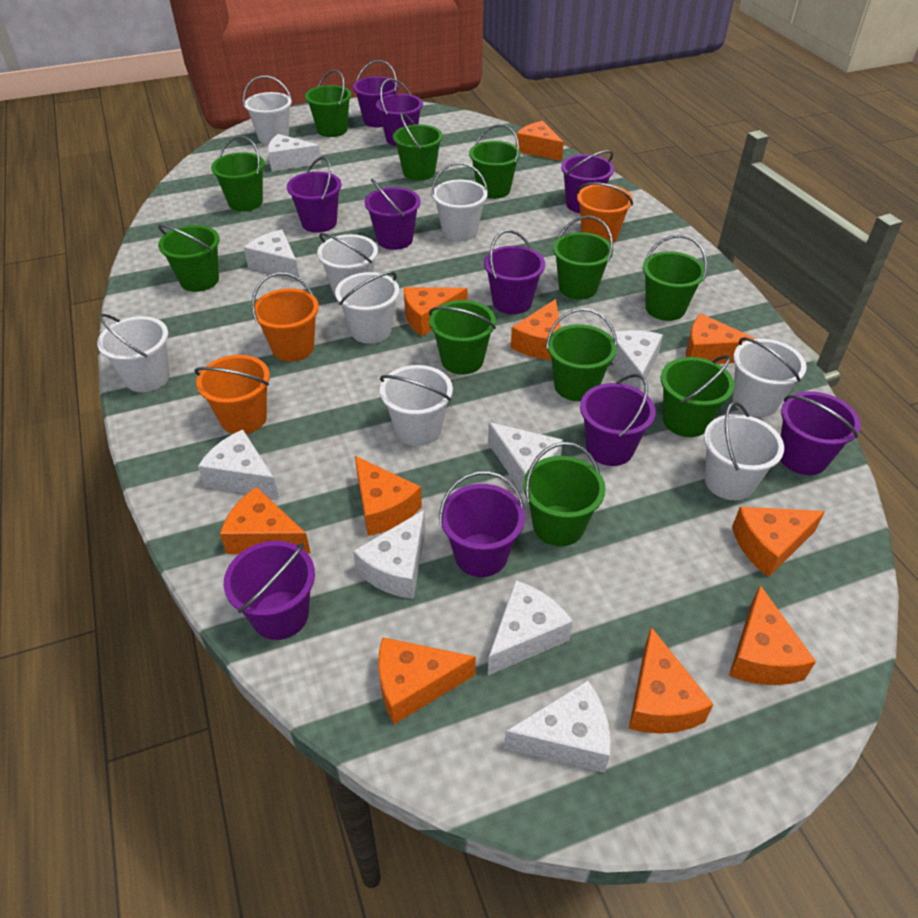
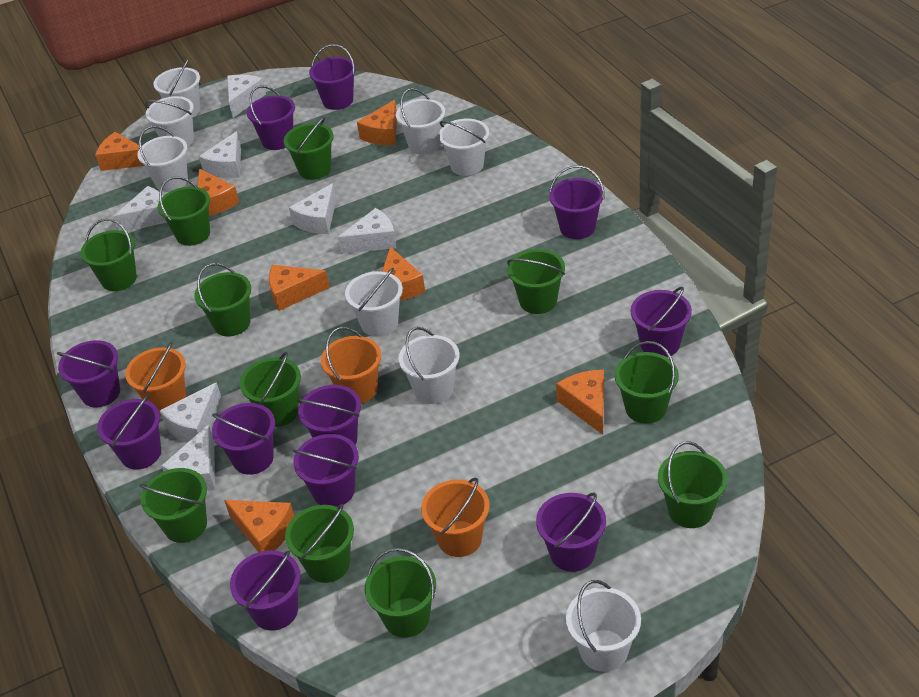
orange cheese: [220,487,311,554] [355,456,422,536] [378,637,476,724] [404,287,468,336] [511,299,561,360] [516,121,564,161] [629,627,714,734] [686,314,756,364] [729,585,816,685] [732,507,825,577] = 10 -> [95,132,144,171] [197,169,239,216] [224,500,295,552] [269,265,330,311] [357,100,397,145] [382,247,425,300] [556,370,604,435] = 7
purple bucket: [223,541,315,640] [287,157,341,233] [353,60,398,127] [365,178,421,250] [376,78,423,146] [439,471,525,577] [484,230,545,314] [561,150,614,213] [580,374,656,466] [780,391,861,475] = 10 -> [57,340,120,408] [97,395,161,470] [212,403,275,475] [230,550,301,631] [247,85,295,150] [293,434,359,507] [297,385,361,445] [309,44,356,110] [536,493,606,572] [549,165,604,239] [631,287,692,357] = 11
white cheese: [198,430,279,498] [244,229,299,279] [268,134,322,171] [353,510,425,599] [488,422,563,494] [488,580,573,675] [504,680,611,773] [609,330,663,390] = 8 -> [113,186,167,231] [160,382,222,443] [161,424,215,491] [199,131,241,178] [227,75,266,118] [289,183,336,234] [338,208,396,254] = 7

